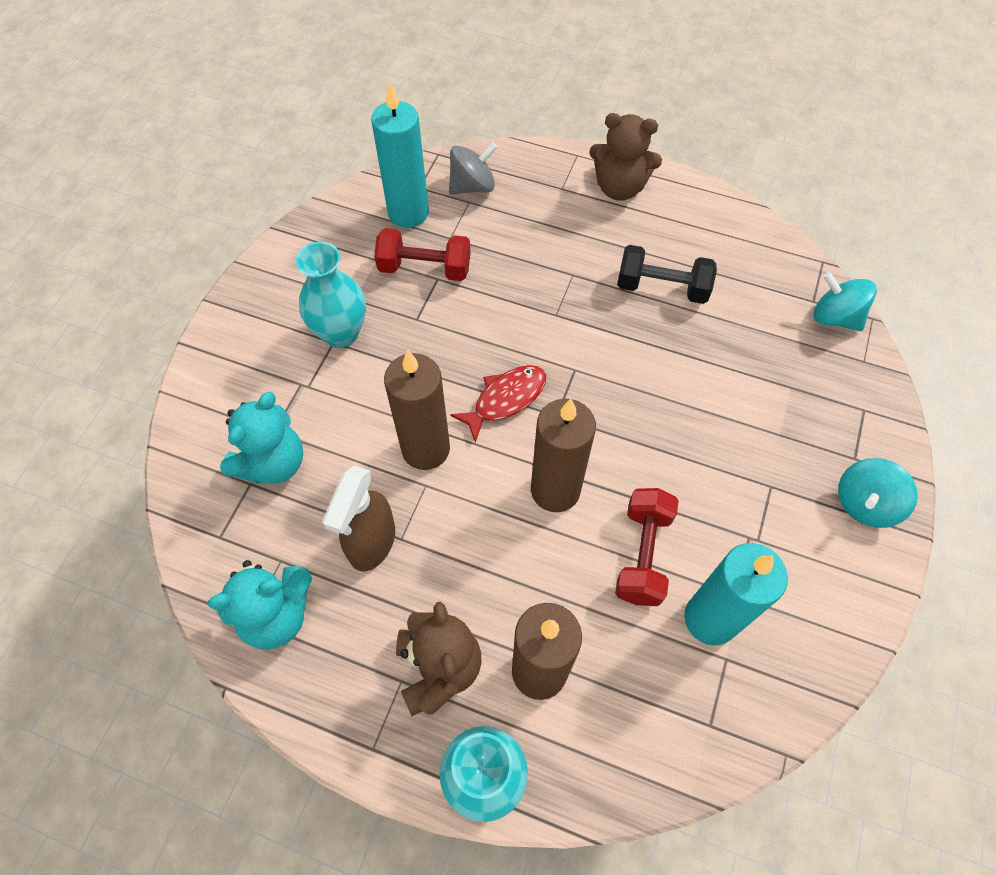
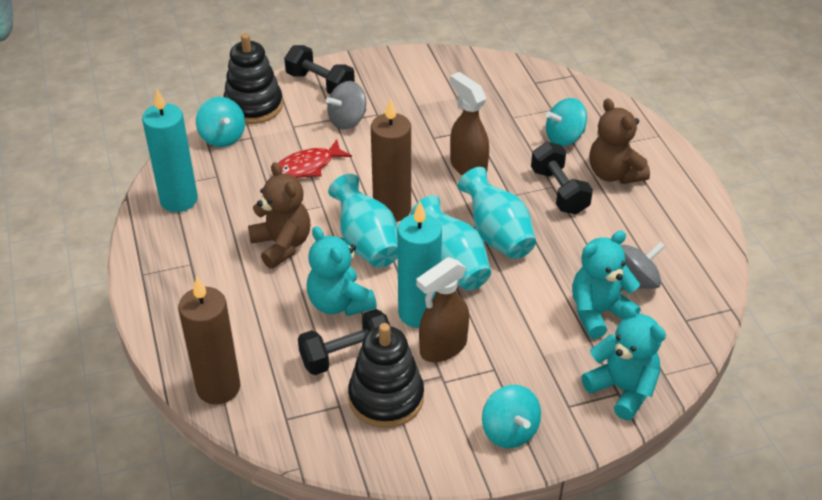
black dumbbell: [617,245,717,304] = 1 -> [284,45,355,94] [298,309,390,375] [531,142,593,214] = 3
black stacking toy: none = 0 -> [223,33,283,124] [348,323,424,428] = 2
brown candle: [384,350,450,470] [512,603,582,700] [531,399,596,512] = 3 -> [178,276,240,405] [371,98,411,222] = 2
brown spray bottle: [322,465,395,572] = 1 -> [416,257,469,362] [450,72,489,176] = 2
grey spinning top: [449,142,498,195] = 1 -> [326,81,366,130] [620,242,665,290] = 2
red dumbbell: [374,228,471,281] [615,488,679,606] = 2 -> none = 0
turquoise spinning top: [814,272,877,331] [838,458,918,528] = 2 -> [196,97,245,147] [482,385,541,448] [546,98,587,146] = 3
turquoise teddy bear: [208,560,312,649] [220,392,303,484] = 2 -> [307,226,377,316] [572,231,641,339] [582,304,666,420] = 3
turquoise vase: [296,242,366,348] [439,726,528,822] = 2 -> [328,174,398,268] [410,195,491,291] [458,167,536,259] = 3

